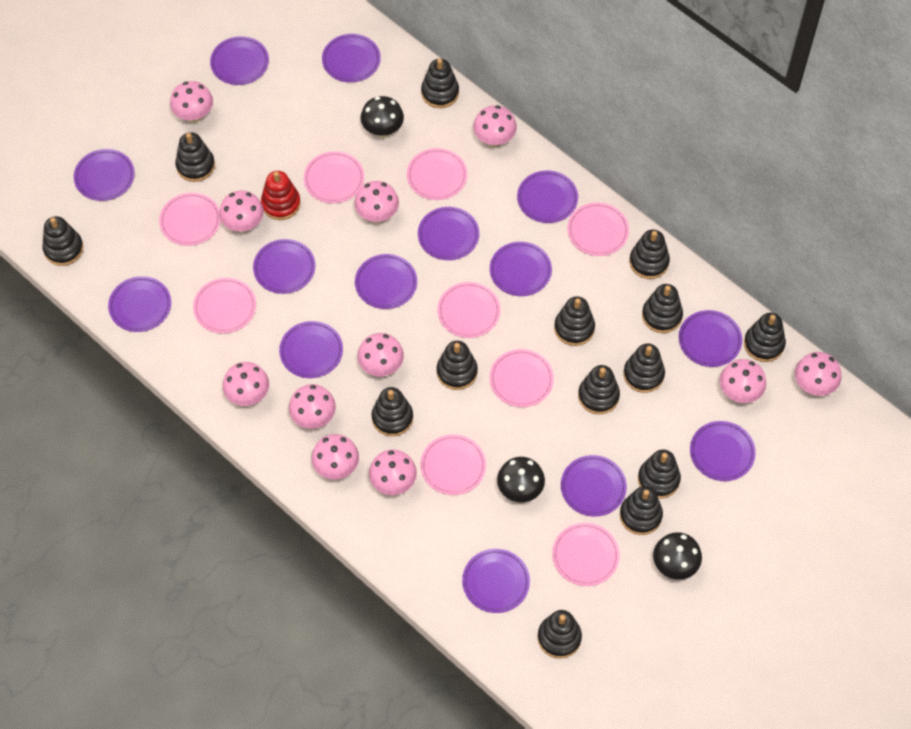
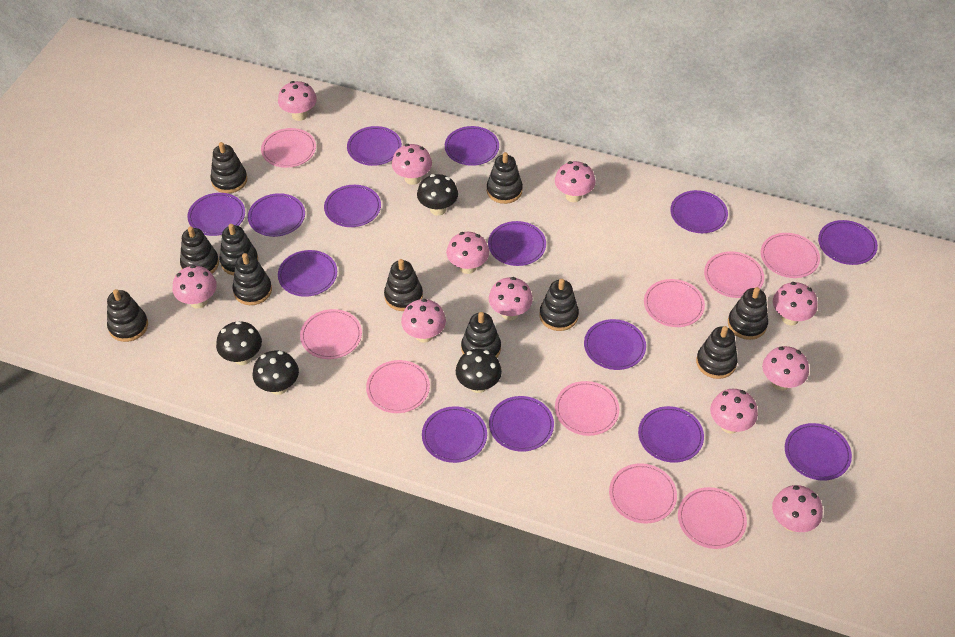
black mushroom: [361,96,404,138] [497,457,545,502] [653,532,702,580] = 3 -> [216,321,262,365] [253,350,299,395] [417,174,458,216] [456,349,502,393] = 4
black stacking toy: [42,216,83,266] [175,132,215,182] [372,387,413,436] [421,59,459,108] [437,341,478,390] [538,610,582,659] [554,296,595,346] [578,365,620,414] [620,486,663,535] [624,343,665,393] [629,230,670,279] [638,450,681,499] [642,284,683,333] [744,313,786,362] = 14 -> [107,289,148,342] [180,226,219,274] [210,142,247,193] [219,224,258,275] [232,253,272,305] [384,259,423,311] [461,312,501,357] [487,152,523,204] [540,279,579,331] [696,326,738,379] [728,287,768,340] = 11
red stacking toy: [261,171,301,220] = 1 -> none = 0

